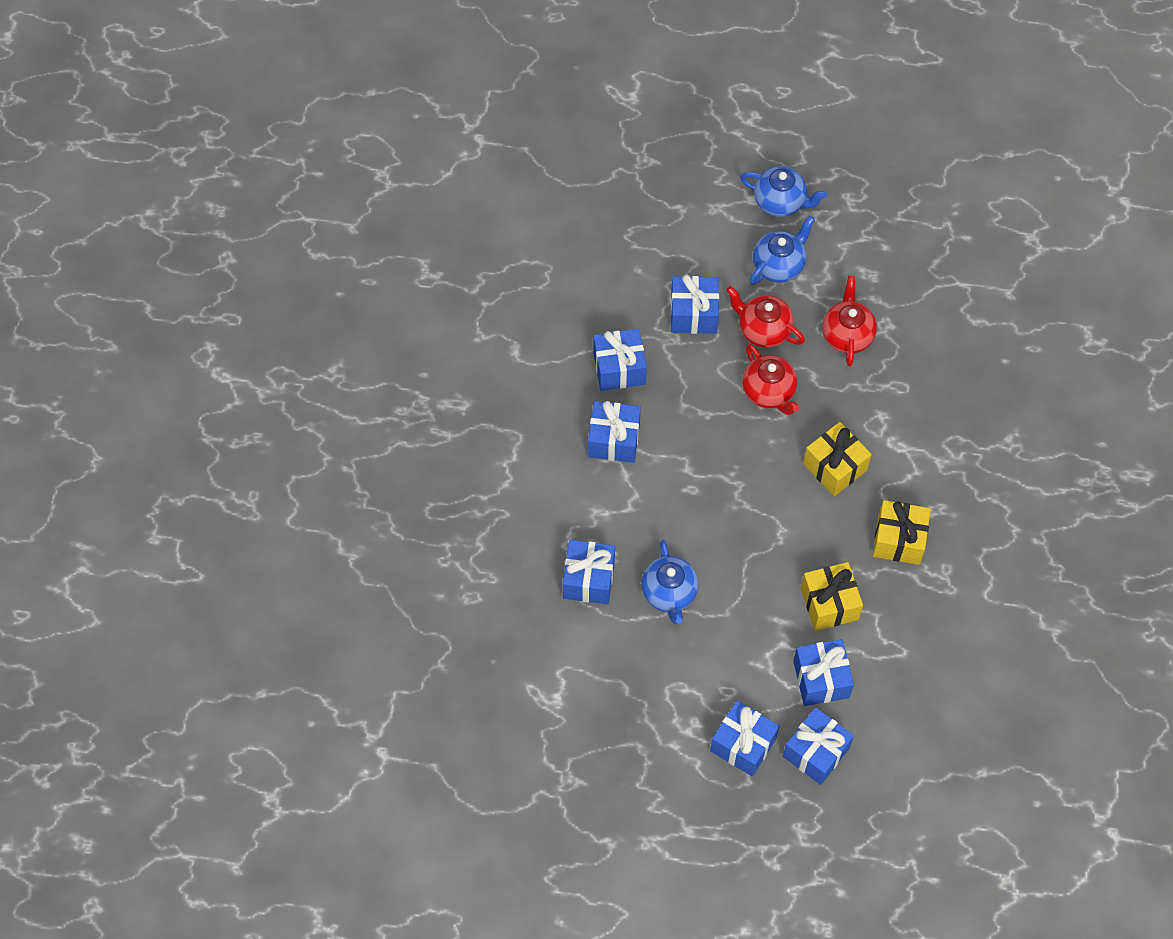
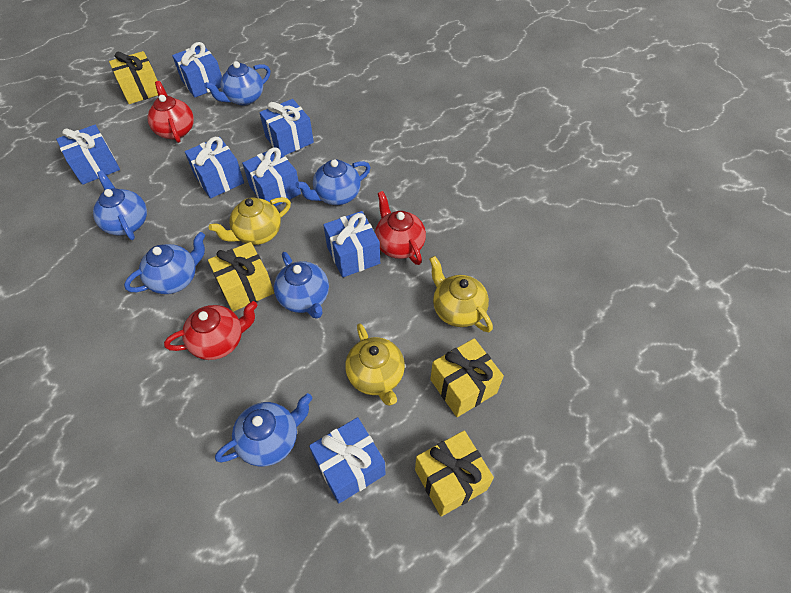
blue teapot: [641,540,699,624] [740,166,827,217] [749,216,815,285] = 3 -> [93,170,147,240] [124,232,205,294] [204,61,271,106] [215,393,312,466] [274,252,329,319] [295,159,371,205] = 6
yellow gift: [801,562,863,631] [803,422,872,496] [873,500,931,565] = 3 -> [109,51,158,104] [208,242,274,312] [415,431,494,517] [430,338,504,417] = 4
yellow teapot: none = 0 -> [209,197,291,245] [345,323,405,406] [429,256,493,332] = 3

